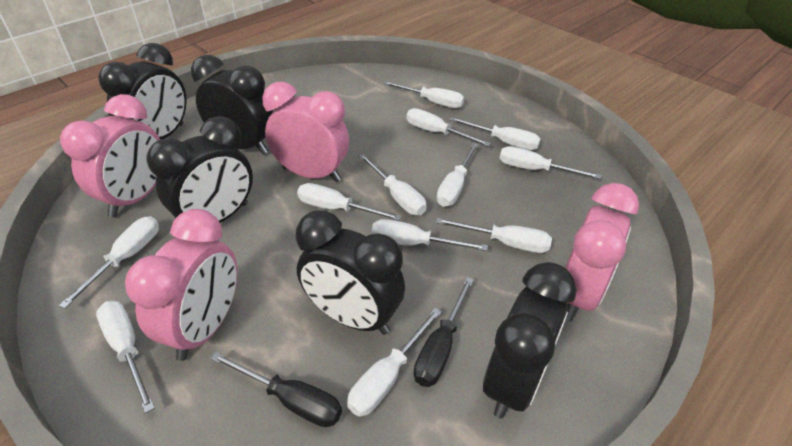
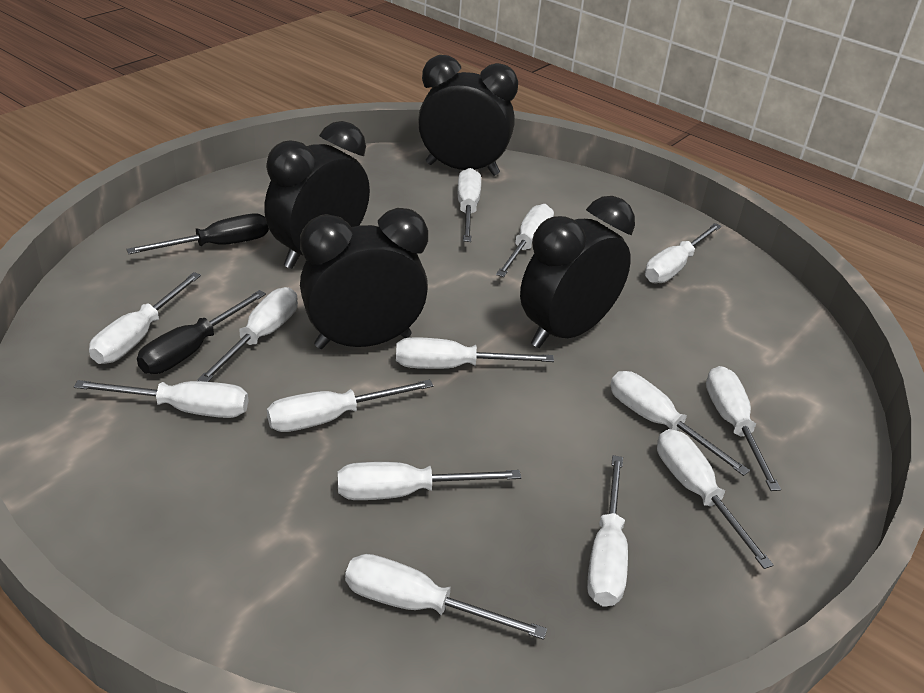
black clock: [98,43,187,139] [146,116,253,222] [191,55,273,155] [295,210,405,335] [483,262,577,419] = 5 -> [264,121,370,269] [300,208,428,349] [418,55,518,176] [520,196,635,348] = 4
pink clock: [60,94,160,217] [125,209,237,361] [263,82,349,182] [565,183,639,321] = 4 -> none = 0
white screwdriver: [59,216,159,309] [96,301,155,413] [297,183,402,221] [347,308,442,417] [359,154,427,215] [372,219,488,251] [383,81,464,108] [406,108,491,147] [436,143,479,207] [436,218,552,253] [450,117,541,150] [499,146,601,179] = 12 -> [74,380,248,418] [89,272,201,364] [197,287,298,382] [267,380,433,432] [338,462,521,500] [345,554,547,640] [396,337,554,369] [457,168,481,242] [496,204,554,277] [587,455,628,607] [610,371,750,476] [645,223,721,284] [657,429,774,569] [706,366,781,491] = 14

